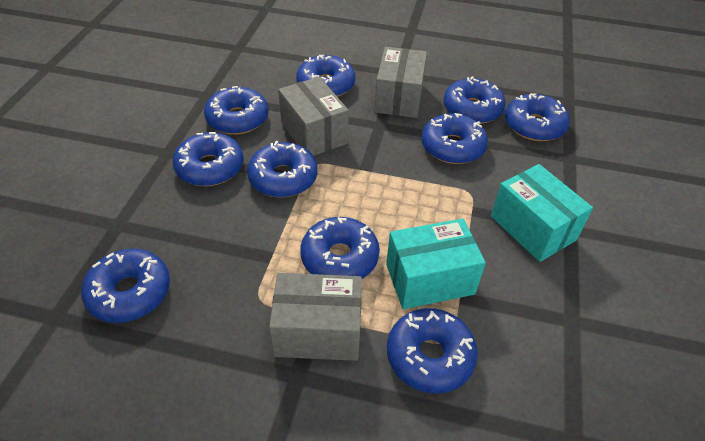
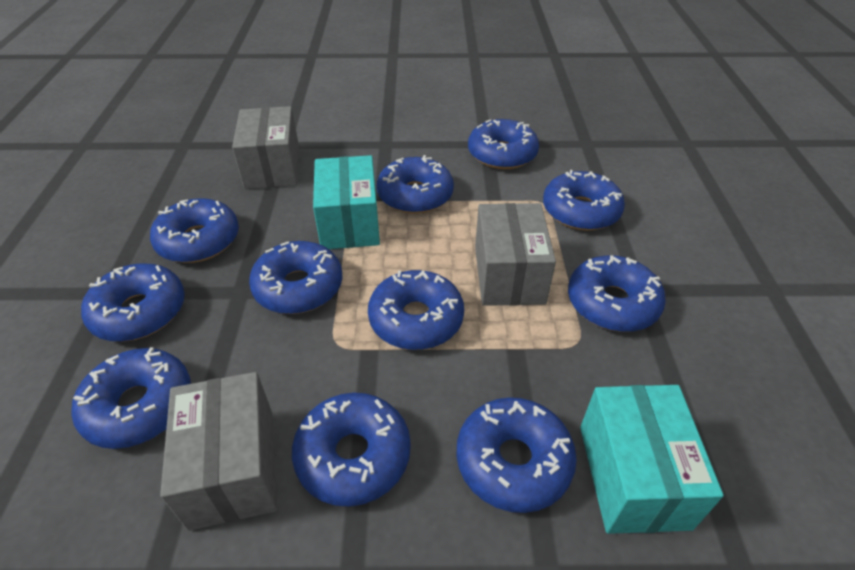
blue donut: [81,249,170,323] [173,132,244,186] [204,86,268,135] [247,141,318,197] [296,55,355,97] [300,217,380,279] [387,308,478,394] [422,113,488,164] [443,76,506,124] [505,93,570,141] = 10 -> [71,347,191,449] [81,263,185,342] [150,198,239,263] [249,241,342,314] [292,393,411,507] [368,270,464,350] [377,155,454,214] [456,397,577,513] [468,119,539,169] [543,170,625,231] [568,255,666,332] = 11

